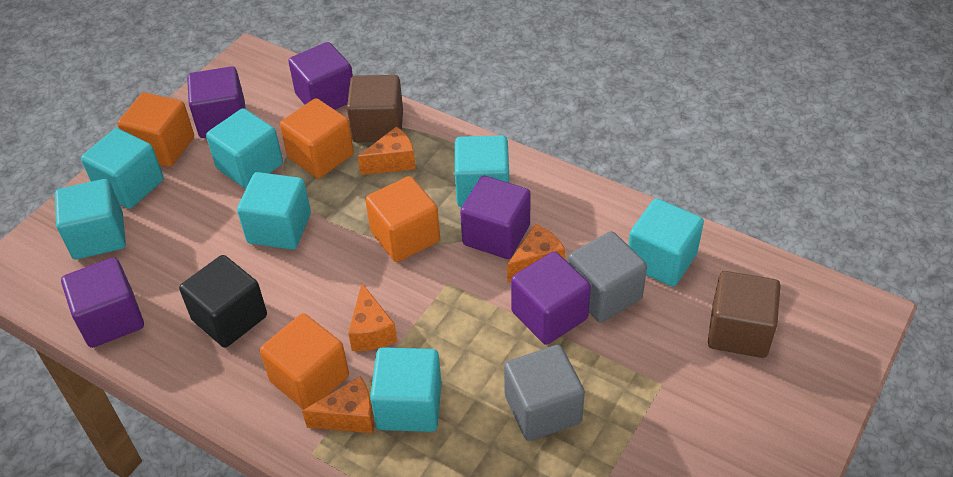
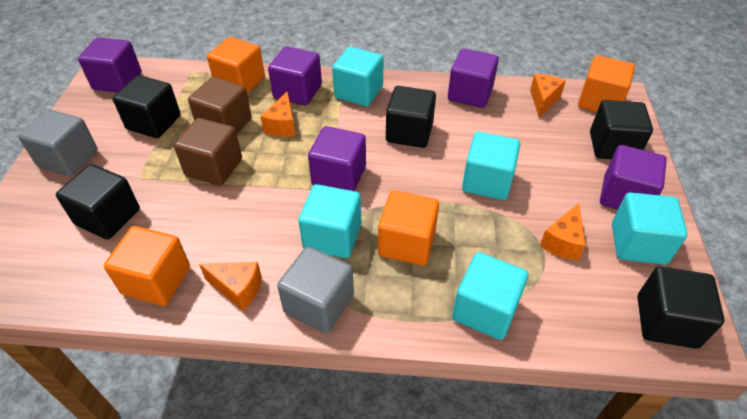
black cube: [179,255,267,348] = 1 -> [56,164,140,240] [113,75,181,138] [386,86,436,148] [590,100,653,159] [638,266,725,349] = 5
turquoise cube: [55,179,126,259] [81,128,164,209] [206,108,283,189] [237,172,311,250] [370,347,442,432] [455,135,509,207] [628,198,704,287] = 7 -> [298,184,361,258] [332,47,384,106] [452,252,528,340] [462,132,520,200] [612,192,688,265] = 5

